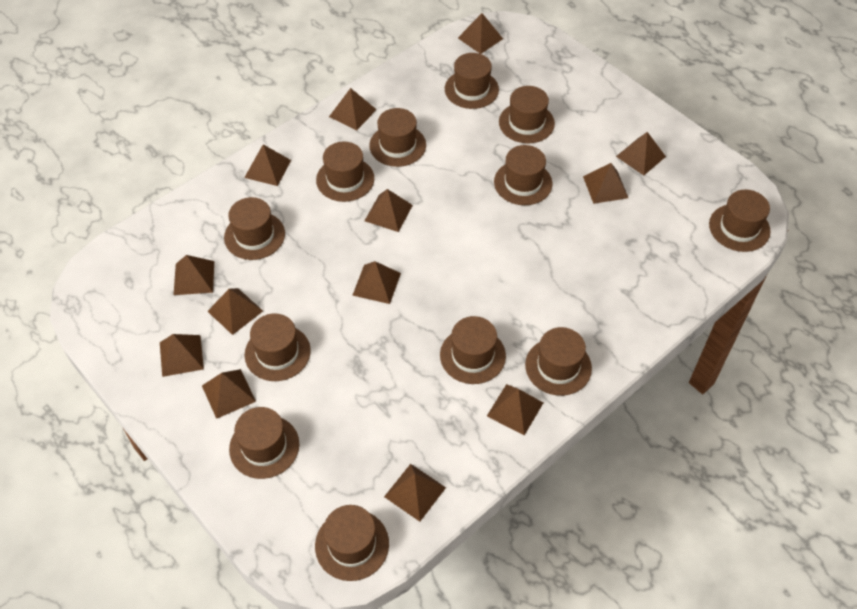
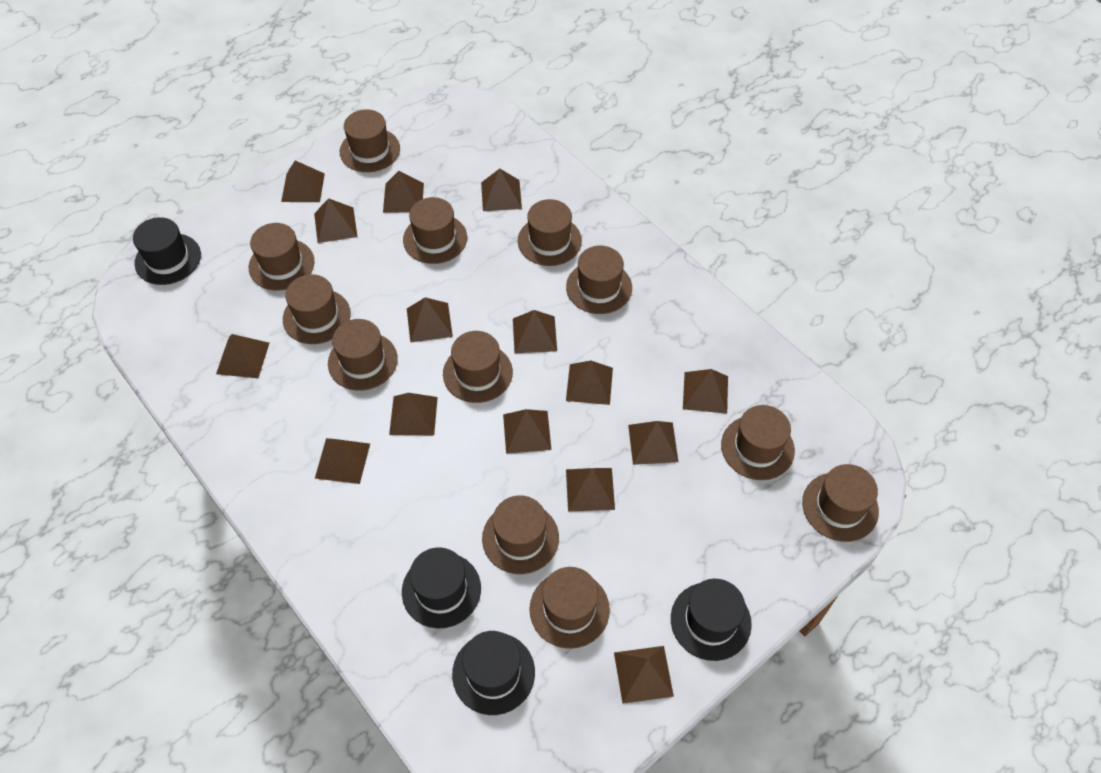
black hat: none = 0 -> [133,217,201,285] [402,547,481,628] [452,631,535,715] [671,579,752,661] = 4
brown pyramid: [160,334,204,377] [174,255,214,295] [202,369,256,419] [207,288,263,335] [244,144,291,186] [329,88,377,130] [352,261,401,304] [365,189,413,232] [384,464,446,522] [458,13,503,54] [487,384,543,435] [583,163,628,204] [616,132,666,175] = 13 -> [216,334,269,378] [281,161,325,202] [314,198,358,243] [315,438,370,484] [383,171,424,213] [389,393,438,436] [407,297,453,343] [481,169,522,211] [503,409,552,454] [513,310,557,353] [566,361,613,405] [566,468,615,511] [614,646,674,704] [628,421,678,465] [683,369,728,414] = 15

